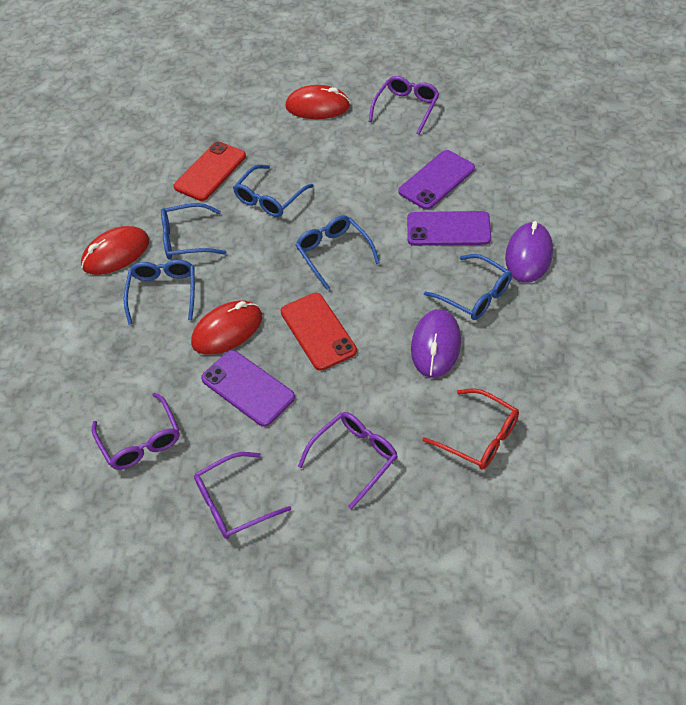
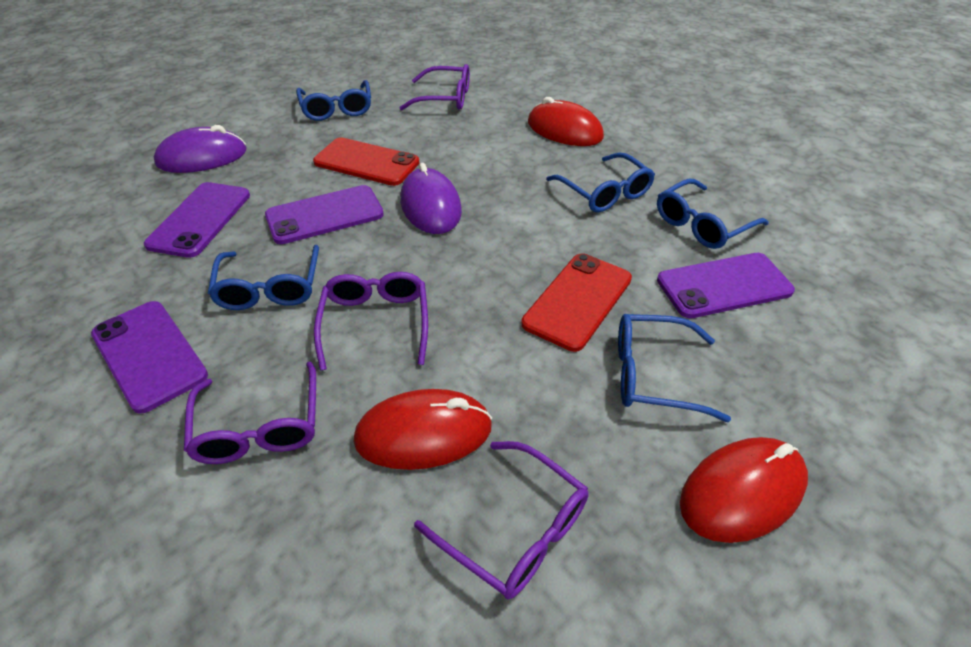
purple phone: [201,350,295,427] [398,150,475,210] [407,211,491,246] = 3 -> [91,301,208,414] [144,182,250,258] [265,185,384,244] [657,253,795,318] = 4
red glasses: [422,388,519,470] = 1 -> none = 0

